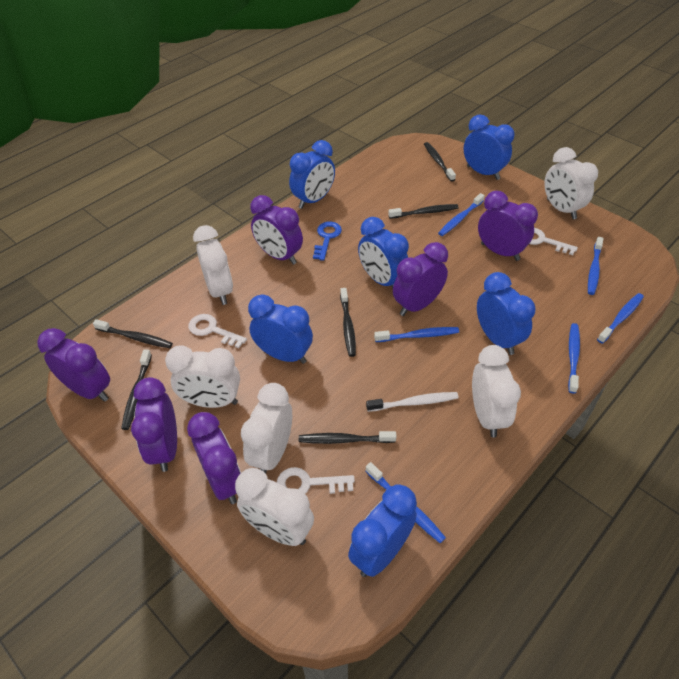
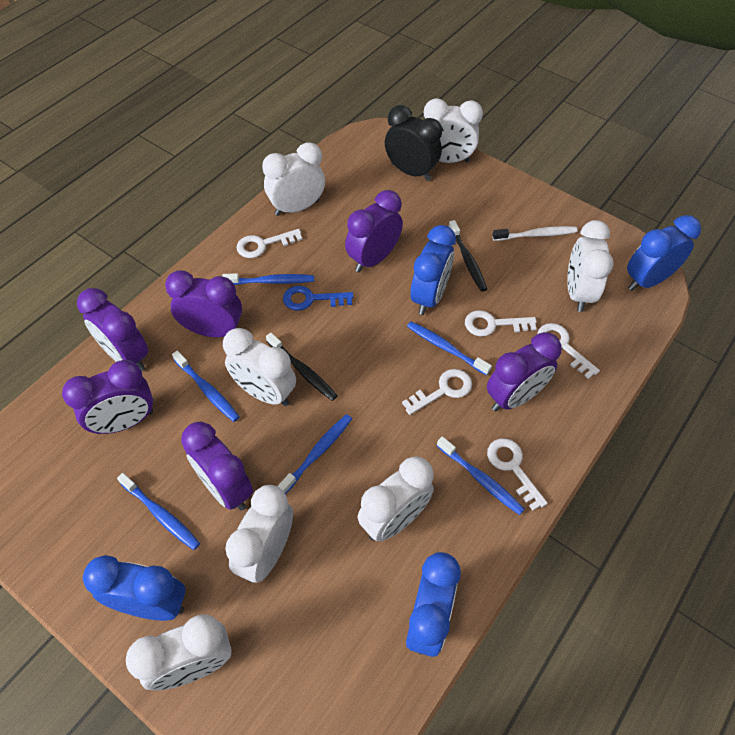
black clock: none = 0 -> [385,105,442,181] = 1
black toothbrush: [93,319,173,348] [121,350,152,430] [299,431,396,444] [340,288,356,357] [388,204,459,219] [424,142,456,182] = 6 -> [266,333,338,401] [449,220,487,291] = 2
blue clock: [248,295,313,364] [289,140,335,209] [348,484,417,577] [358,217,409,288] [463,114,515,180] [477,272,536,355] = 6 -> [83,555,185,621] [406,552,461,657] [410,225,456,315] [627,215,701,291] = 4
white clock: [165,346,240,408] [193,225,233,305] [235,468,314,546] [241,383,292,473] [472,345,521,438] [544,147,598,220] = 6 -> [126,614,232,691] [223,328,296,406] [225,485,293,583] [262,142,325,216] [357,456,434,542] [424,98,483,163] [567,220,614,312] = 7
white key: [188,314,247,348] [277,467,355,494] [529,228,578,255] = 3 -> [236,229,302,258] [402,369,472,415] [465,310,537,337] [487,438,548,511] [537,323,600,379] = 5

